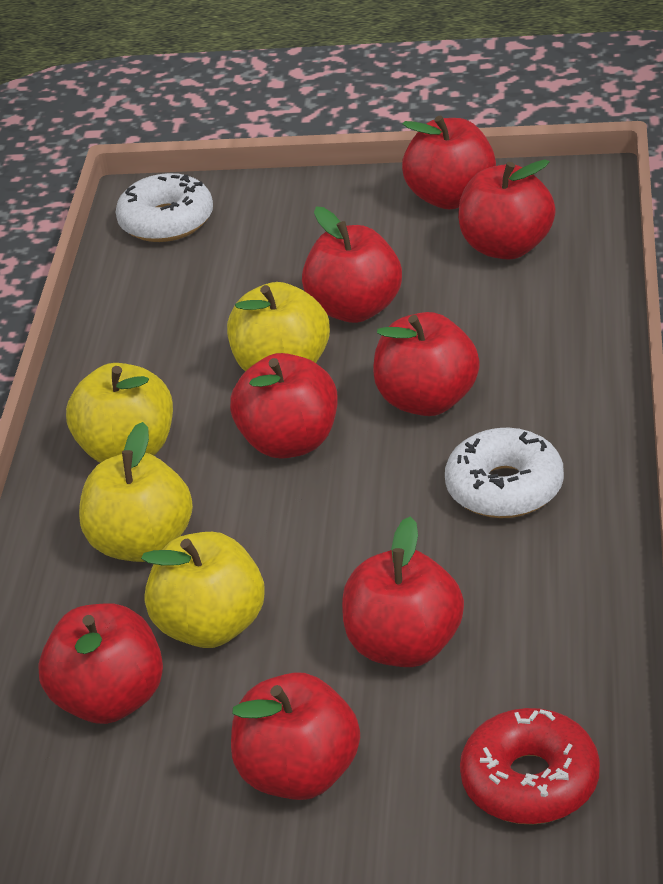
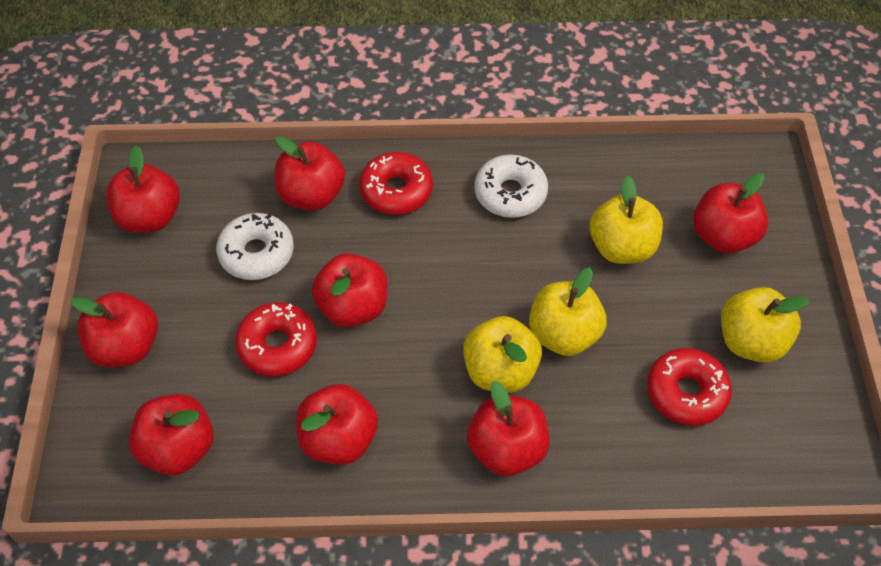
red donut: [460,708,600,825] = 1 -> [235,302,317,376] [359,152,433,215] [647,348,732,426] = 3

